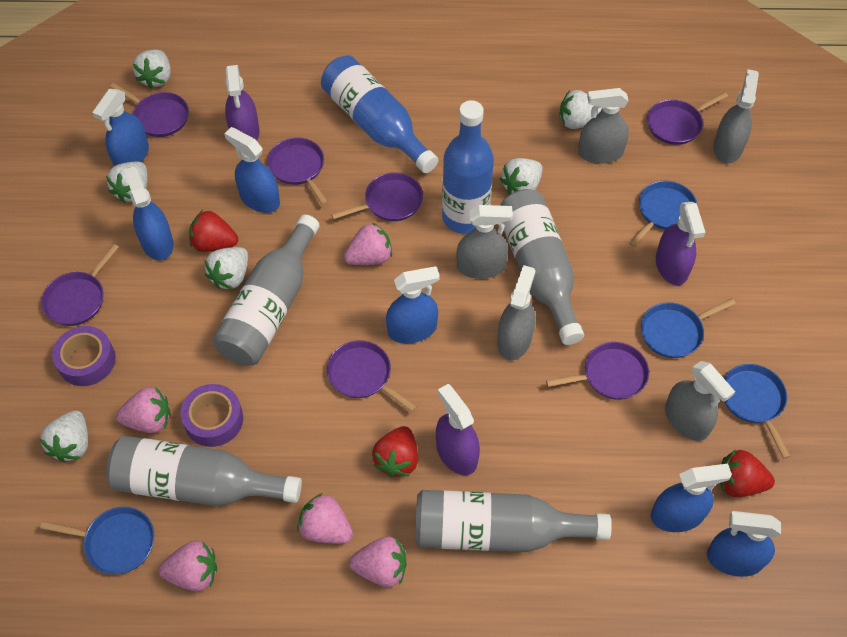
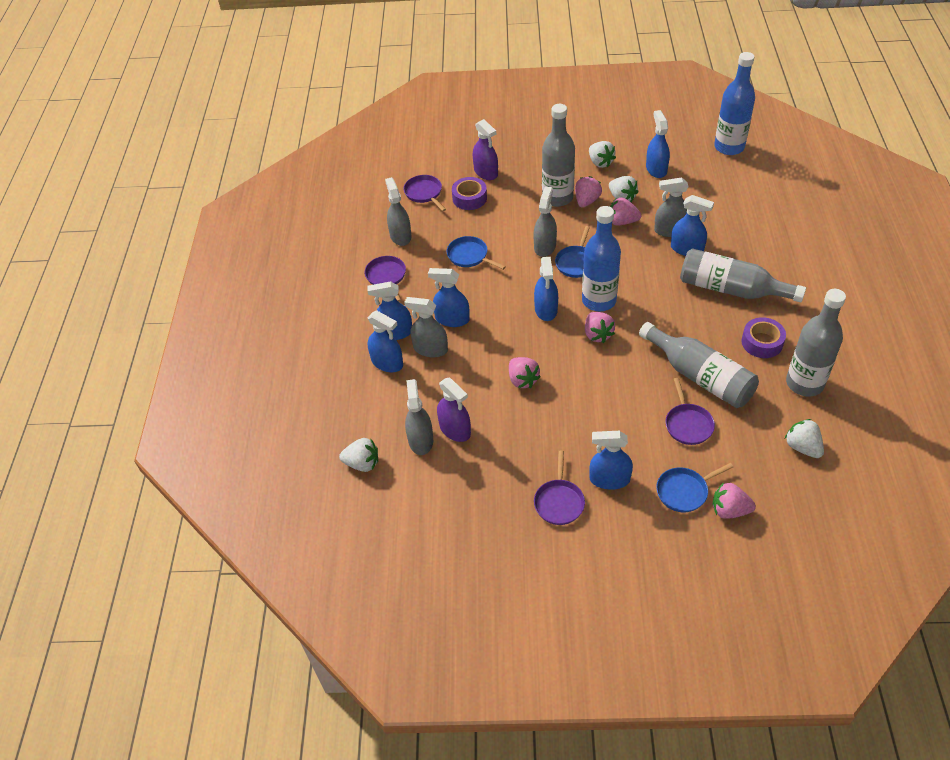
blue pan: [40,507,154,574] [629,181,698,247] [641,298,736,358] [724,364,790,459] = 4 -> [447,236,506,270] [555,226,590,278] [656,463,733,512] = 3
blue spray bottle: [92,89,149,166] [124,167,174,260] [224,127,280,213] [386,266,440,343] [651,464,732,532] [707,511,781,577] = 6 -> [367,310,403,372] [368,281,412,340] [428,268,470,327] [534,257,558,321] [589,431,633,490] [646,110,670,178] [671,195,714,256] = 7
purple pan: [41,244,119,326] [110,83,189,137] [267,138,328,205] [327,340,417,412] [331,173,423,221] [546,342,649,400] [647,92,728,145] = 7 -> [365,256,406,302] [404,175,446,211] [534,450,585,525] [666,378,715,445] = 4
purple spray bottle: [225,65,259,141] [436,384,480,475] [656,202,706,285] = 3 -> [437,378,471,442] [473,119,498,180] = 2
red strawberry: [189,210,238,252] [372,426,418,477] [720,449,775,497] = 3 -> none = 0
white strawberry: [40,411,88,463] [106,162,147,203] [133,50,171,89] [205,247,248,289] [500,158,543,195] [560,90,602,129] = 6 -> [339,438,378,472] [589,141,616,168] [609,176,639,202] [785,419,824,458] = 4

